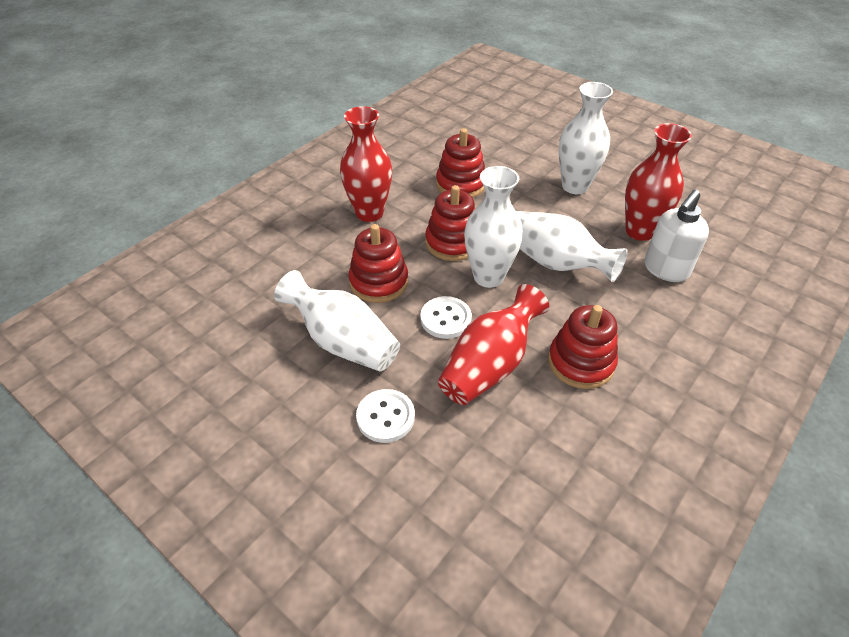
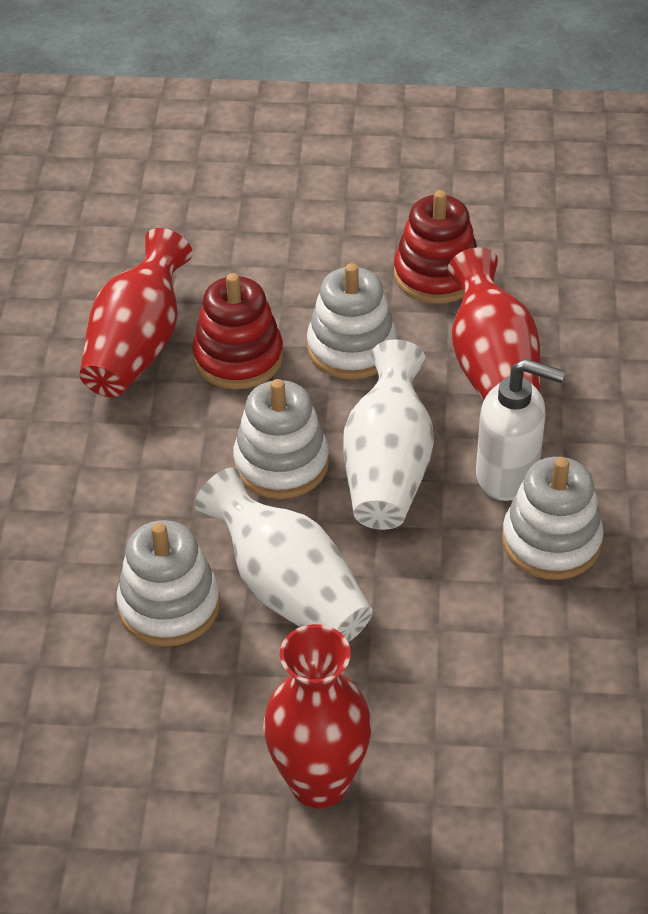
red stacking toy: [348,224,408,303] [425,185,475,261] [436,128,485,198] [548,305,618,389] = 4 -> [192,273,283,389] [394,190,477,304] = 2
white button: [356,389,415,443] [420,296,472,339] = 2 -> none = 0
white stacking toy: none = 0 -> [116,520,220,646] [233,379,329,499] [307,263,397,379] [502,457,604,580] = 4
white vase: [274,270,400,371] [464,166,523,288] [516,211,628,282] [559,82,613,194] = 4 -> [195,468,373,642] [343,339,434,530] = 2

